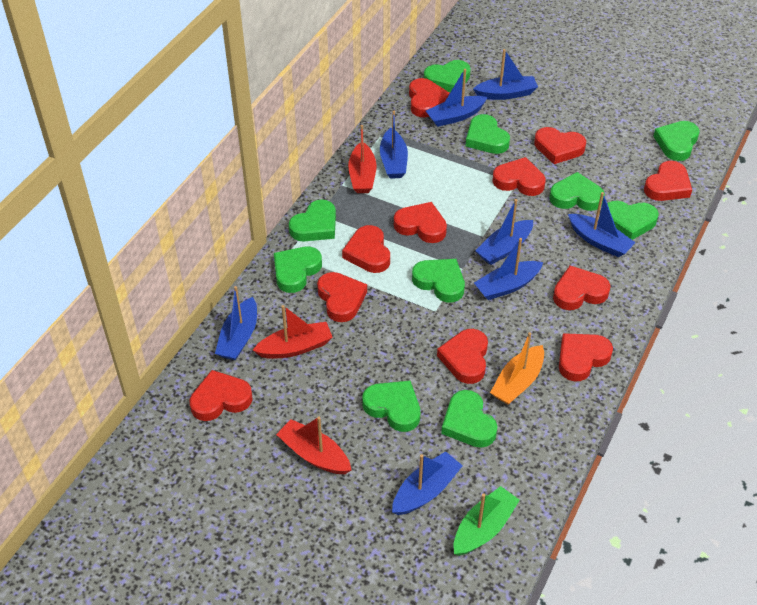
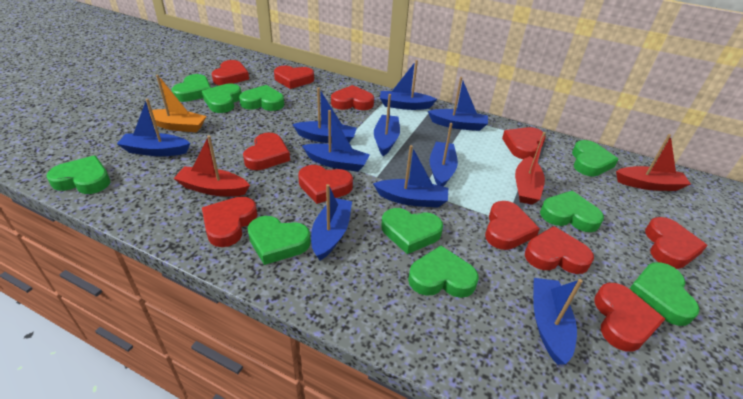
blue boat: [215,286,257,360] [380,111,408,179] [392,451,463,515] [426,69,487,127] [473,49,538,100] [474,238,543,300] [475,199,533,265] [568,192,636,257] = 8 -> [117,99,190,156] [292,87,357,143] [302,110,370,172] [311,184,352,260] [373,145,448,208] [374,94,400,156] [380,60,437,110] [428,77,488,131] [429,123,458,187] [533,278,583,365] = 10
green boat: [454,486,520,556] = 1 -> none = 0

